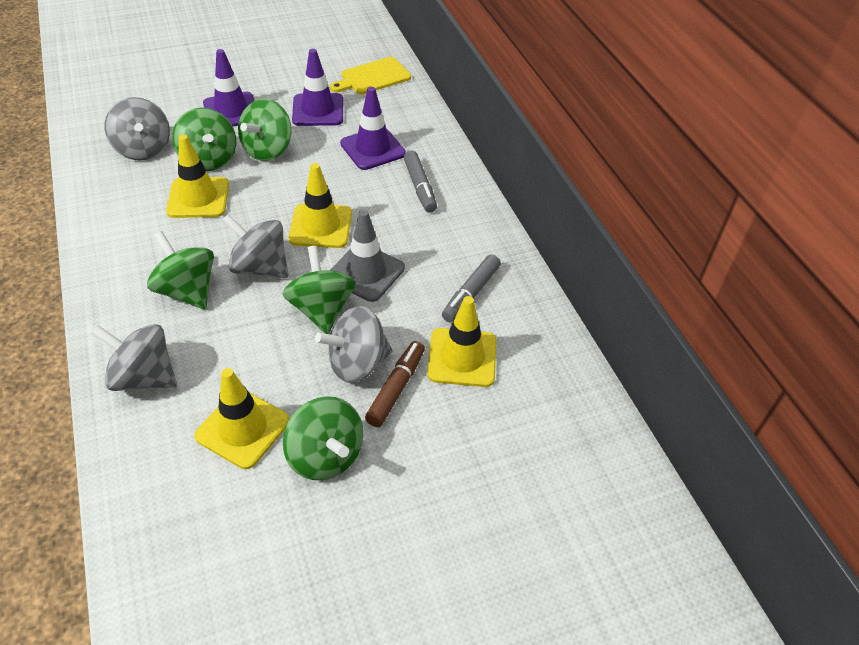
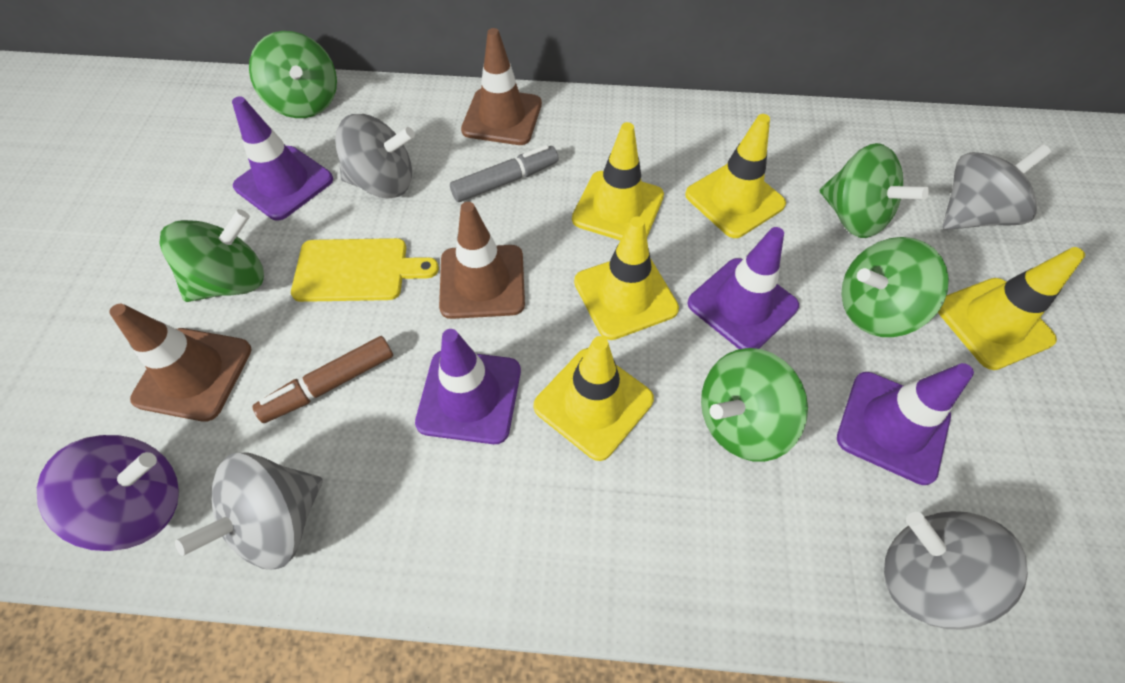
brown traffic cone: none = 0 -> [109,304,252,422] [439,202,525,319] [461,28,542,145] = 3
grey marker: [404,150,437,212] [442,254,501,323] = 2 -> [450,145,559,202] = 1
grey traffic cone: [330,210,405,302] = 1 -> none = 0
purple spinning top: none = 0 -> [37,435,179,551] = 1
purple traffic cone: [203,49,255,127] [292,49,343,126] [340,87,406,170] = 3 -> [232,96,333,221] [415,329,521,444] [687,227,799,349] [837,363,974,485] = 4
yellow traffic cone: [166,134,229,218] [195,368,289,469] [289,163,352,248] [427,296,496,387] = 4 -> [533,336,654,461] [572,122,664,241] [574,217,679,340] [685,114,786,238] [938,247,1085,370] = 5

